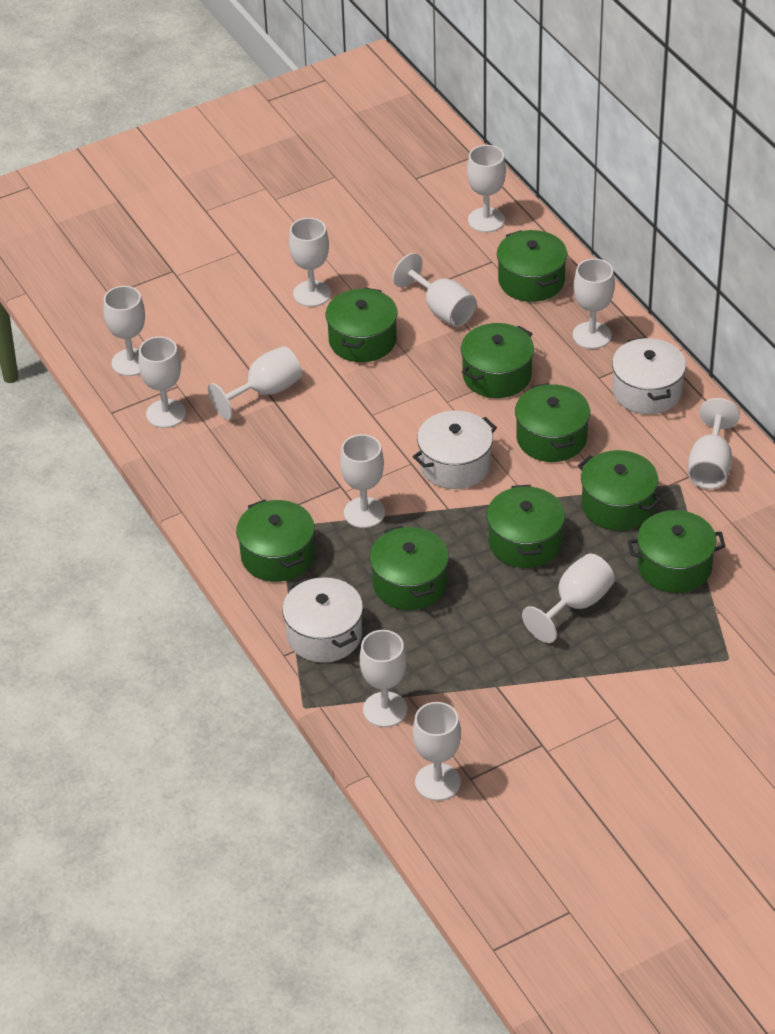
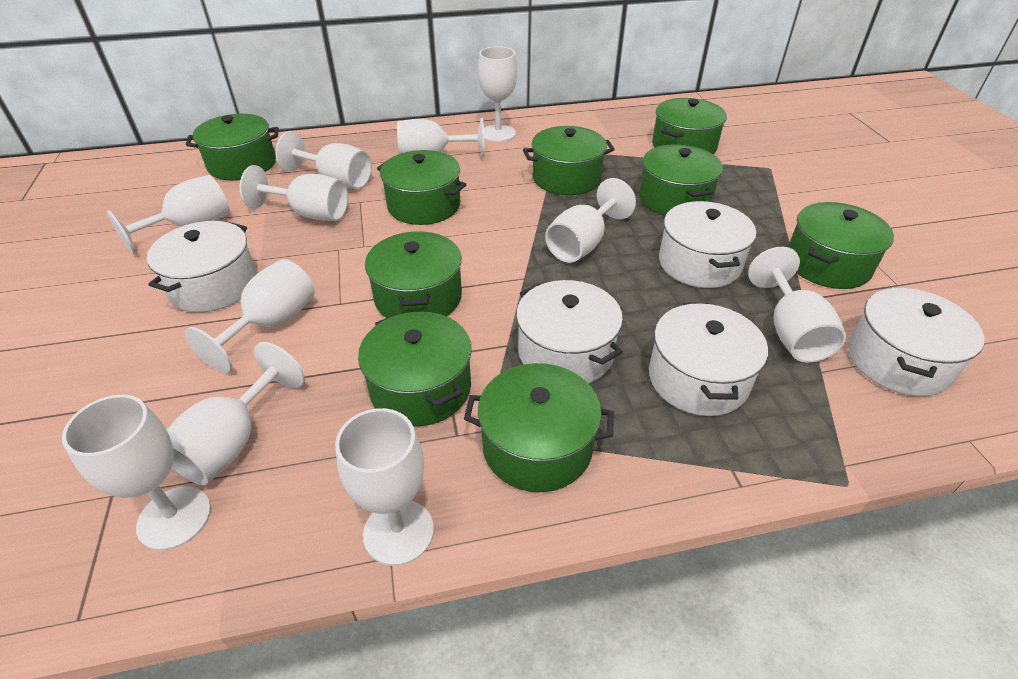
white goblet: [103,286,145,376] [138,336,186,428] [208,346,302,420] [289,218,331,307] [340,434,385,528] [360,630,407,727] [393,253,477,327] [413,702,461,801] [467,145,506,232] [522,553,615,643] [573,259,615,349] [688,398,740,489] = 12 -> [62,395,211,550] [107,175,230,254] [167,342,305,485] [184,259,315,373] [240,165,348,221] [275,131,372,189] [335,408,434,566] [397,118,485,157] [478,46,517,142] [545,178,636,263] [748,247,846,363] = 11
white pot: [282,577,363,663] [413,411,497,489] [612,337,686,414] = 3 -> [147,221,257,312] [516,280,623,383] [649,303,768,416] [659,201,756,288] [849,288,985,396] = 5

